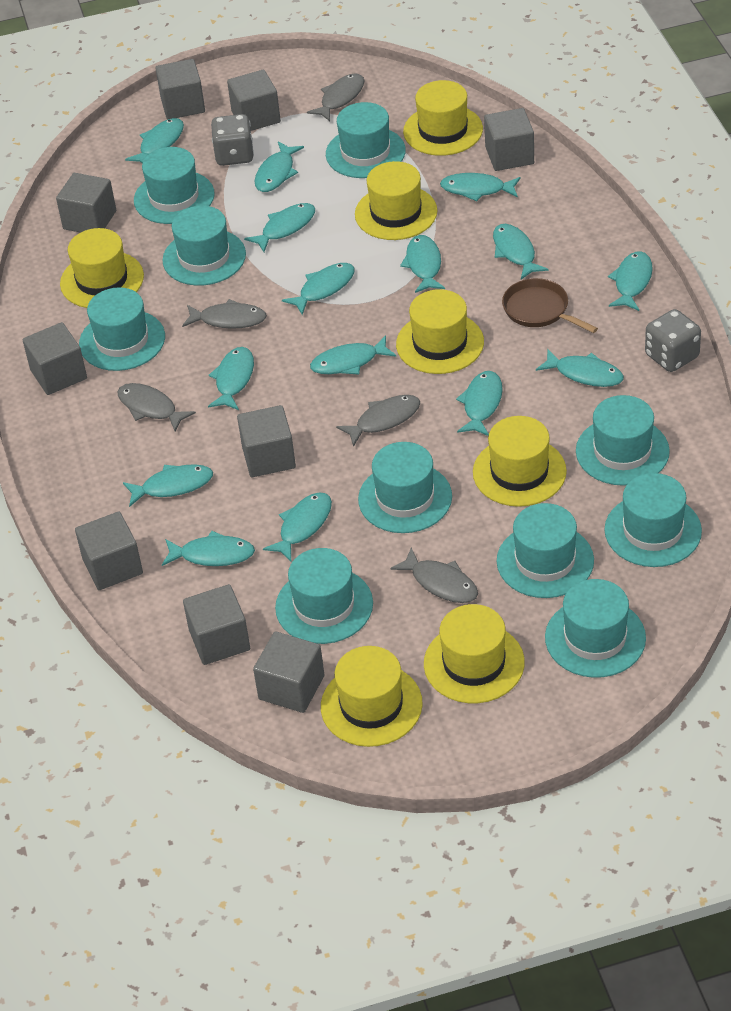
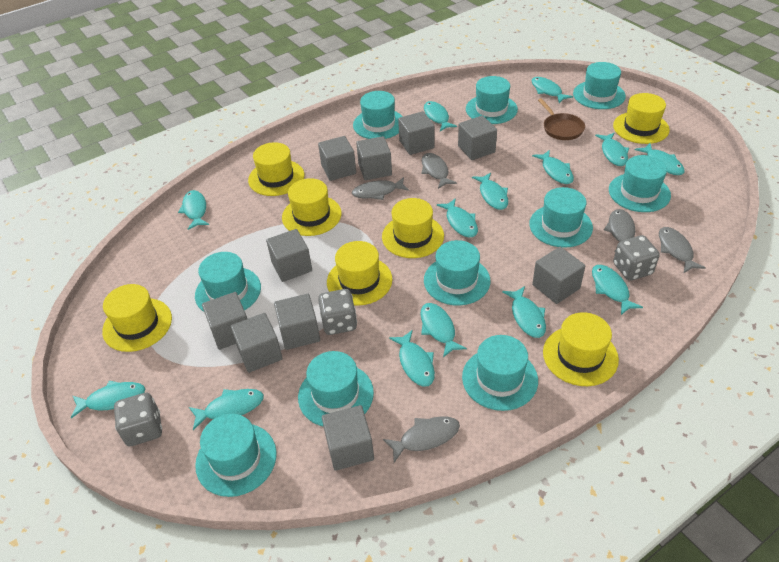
grey cube: [23,322,87,395] [56,173,116,233] [75,511,143,590] [156,59,205,120] [183,584,250,665] [227,70,281,131] [237,405,296,477] [253,631,324,713] [484,108,534,171] = 9 -> [202,292,247,350] [231,313,283,373] [266,229,312,282] [274,294,320,350] [318,136,356,181] [322,405,374,471] [356,136,392,180] [398,111,435,155] [458,116,497,160] [532,247,585,304] = 10
grey dice: [211,114,254,166] [645,309,701,372] = 2 -> [114,393,162,446] [318,289,357,335] [613,235,660,281] = 3
turquoise fish: [123,464,213,507] [125,118,184,164] [162,531,255,566] [208,347,254,410] [244,203,315,252] [255,142,304,192] [263,492,332,561] [282,263,354,315] [310,335,396,375] [400,235,445,293] [440,173,520,201] [456,371,503,436] [493,224,548,279] [536,349,624,387] [608,251,653,311] = 15 -> [71,381,145,418] [178,190,209,230] [189,389,264,430] [389,330,435,387] [420,303,467,357] [424,101,457,131] [437,198,478,238] [472,172,508,210] [502,286,546,338] [532,77,573,103] [532,150,574,184] [592,265,643,315] [595,133,629,166] [635,143,685,175] = 14

